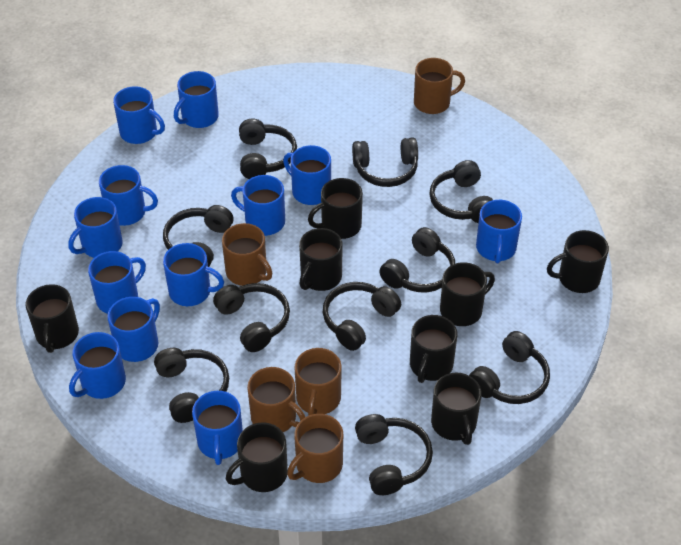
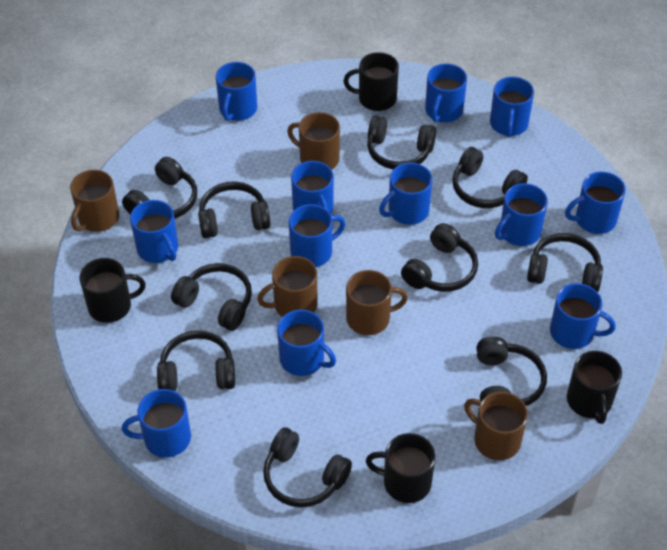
black mug: [26,284,79,353] [226,422,288,492] [299,228,343,291] [308,178,363,239] [410,315,457,383] [431,373,482,445] [440,262,495,326] [547,230,609,293] = 8 -> [80,258,146,323] [343,52,399,111] [366,433,435,503] [567,351,622,424] = 4

